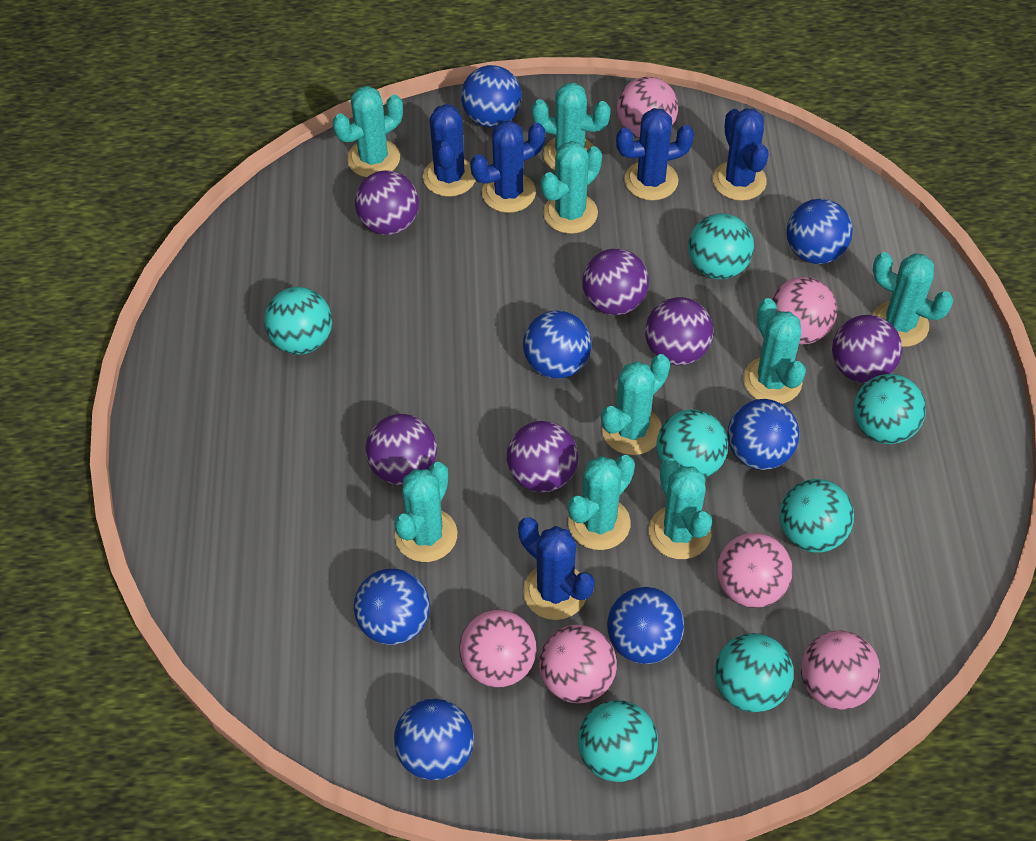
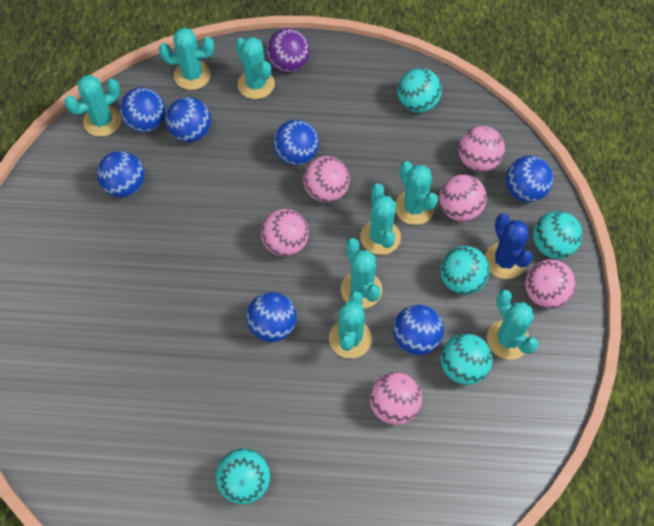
blue cactus: [423,104,476,197] [470,121,545,213] [518,517,595,620] [616,108,694,201] [713,108,769,201] = 5 -> [485,214,533,279] = 1
purple ball: [355,170,419,235] [365,414,437,485] [507,421,578,493] [582,248,649,315] [645,297,713,365] [832,315,902,383] = 6 -> [267,28,310,72] = 1
turquoise ball: [264,287,332,355] [578,700,658,782] [657,409,728,478] [688,213,754,279] [715,633,794,712] [779,479,854,553] [854,374,926,444] = 7 -> [216,448,271,504] [397,68,442,113] [441,246,490,295] [441,333,493,385] [533,211,583,259] = 5
turquoise cactus: [333,86,403,177] [394,462,458,562] [532,82,611,170] [541,141,602,234] [568,455,635,550] [601,354,670,455] [649,458,712,559] [743,298,806,404] [872,252,953,347] = 9 -> [64,75,121,136] [159,27,214,90] [235,37,275,99] [329,291,372,359] [341,238,382,308] [360,183,401,255] [395,161,438,225] [487,289,538,360] = 8

